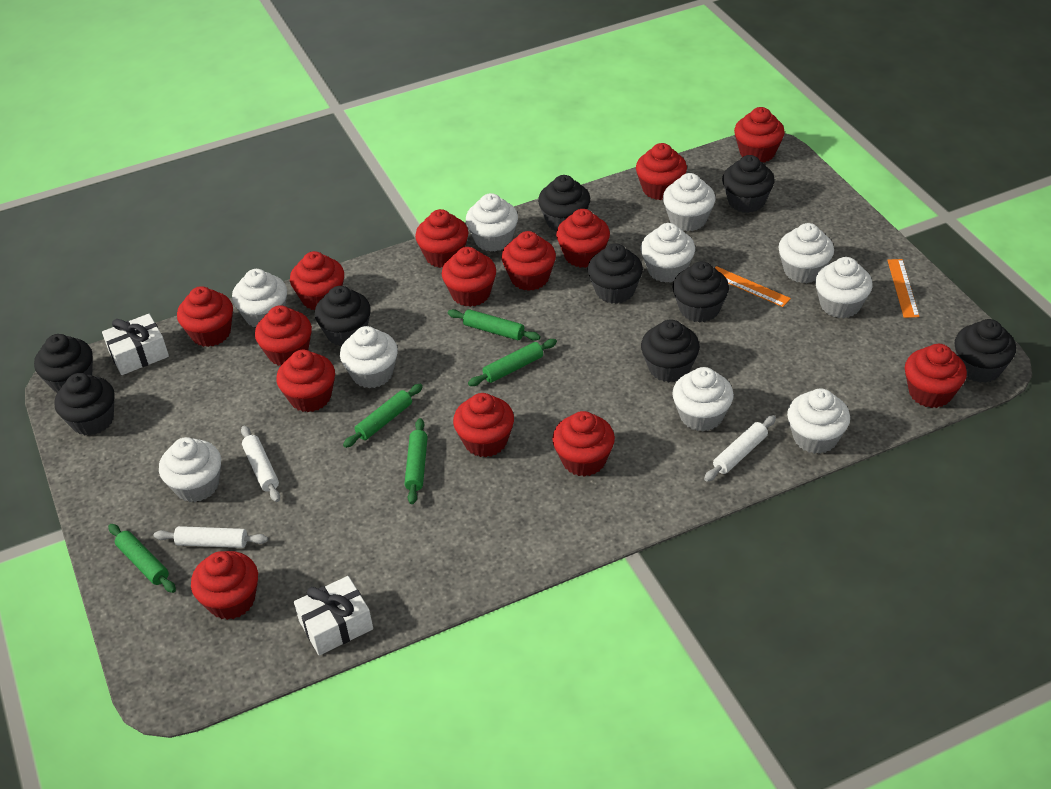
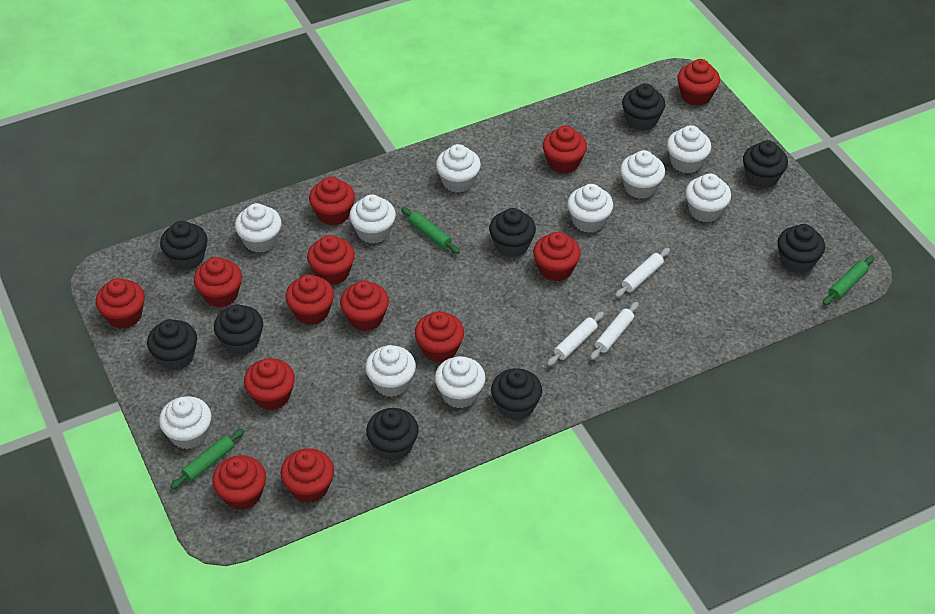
green rolling pin: [108,524,176,593] [343,383,423,448] [404,418,428,504] [448,309,541,341] [468,339,557,386] = 5 -> [170,428,244,489] [401,207,460,254] [823,256,874,305] = 3
orange ruler: [715,266,791,307] [887,259,920,318] = 2 -> none = 0
red cupcake: [177,286,233,347] [191,551,258,620] [255,305,312,366] [276,350,335,412] [290,251,344,310] [415,209,469,268] [442,247,496,307] [453,393,514,457] [502,231,556,291] [552,411,615,477] [556,209,610,268] [636,143,687,200] [734,107,785,163] [905,344,967,408] = 14 -> [96,278,145,329] [194,257,242,308] [212,455,266,510] [244,358,295,410] [281,448,334,503] [285,274,334,325] [307,235,355,285] [309,177,355,225] [340,280,389,331] [415,311,464,363] [533,232,581,282] [543,126,587,174] [677,59,720,106] = 13
white gift: [102,314,169,375] [294,576,373,656] = 2 -> none = 0

